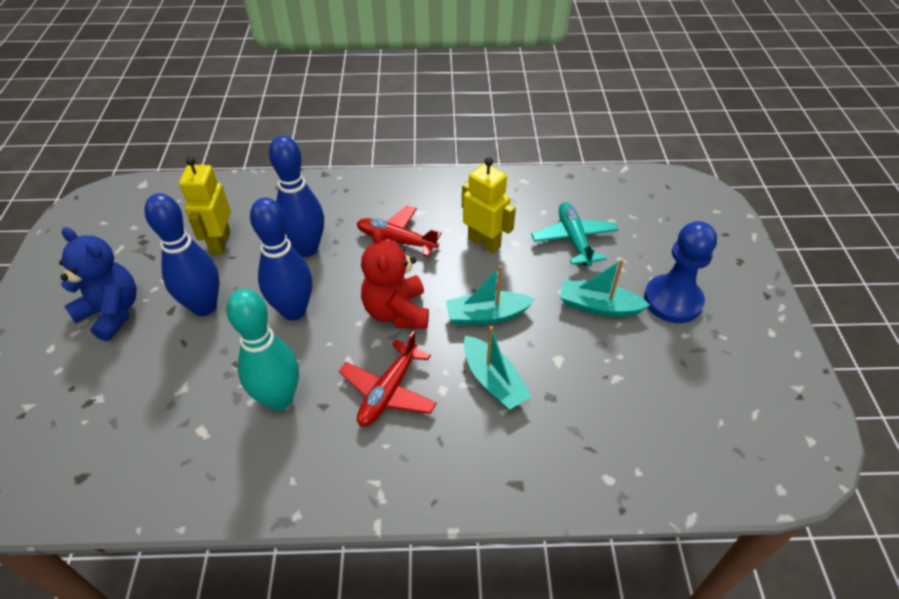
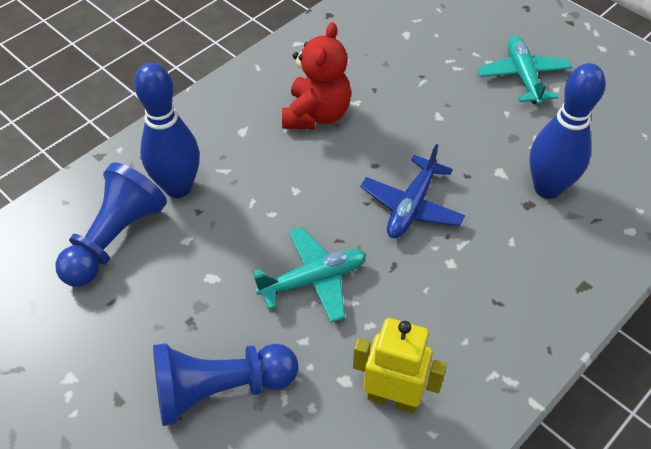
blue bowling pin: [145,193,220,316] [250,198,312,320] [269,135,324,257] = 3 -> [134,63,200,198] [529,63,605,199] = 2
blue pawn: [644,221,717,323] = 1 -> [56,162,167,287] [153,343,298,426] = 2
blue plane: none = 0 -> [360,144,465,238] = 1
blue teddy bear: [59,227,137,342] = 1 -> none = 0
red plane: [339,331,437,427] [357,206,442,257] = 2 -> none = 0
turquoise boat: [446,265,535,325] [464,326,532,410] [560,259,650,317] = 3 -> none = 0
turquoise bowling pin: [226,289,299,411] = 1 -> none = 0
turquoise plane: [531,202,618,266] = 1 -> [253,227,367,323] [477,36,572,105] = 2
yellow robot: [179,157,231,254] [462,157,516,254] = 2 -> [353,318,447,413] = 1

